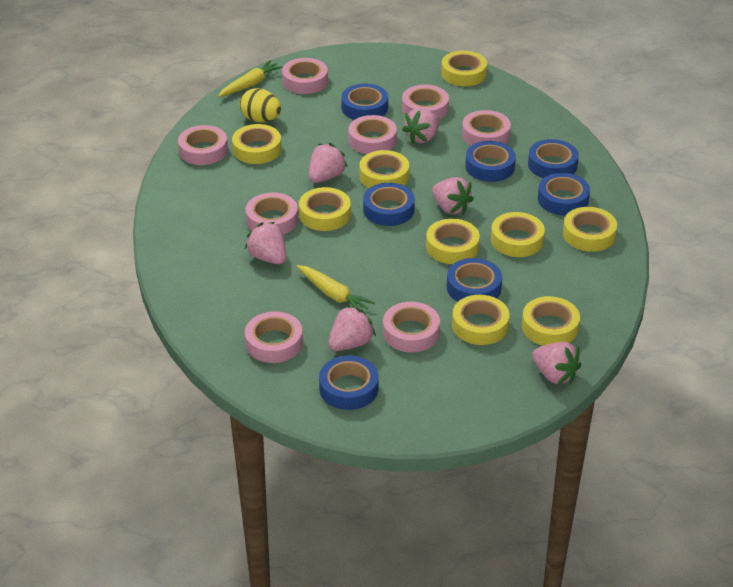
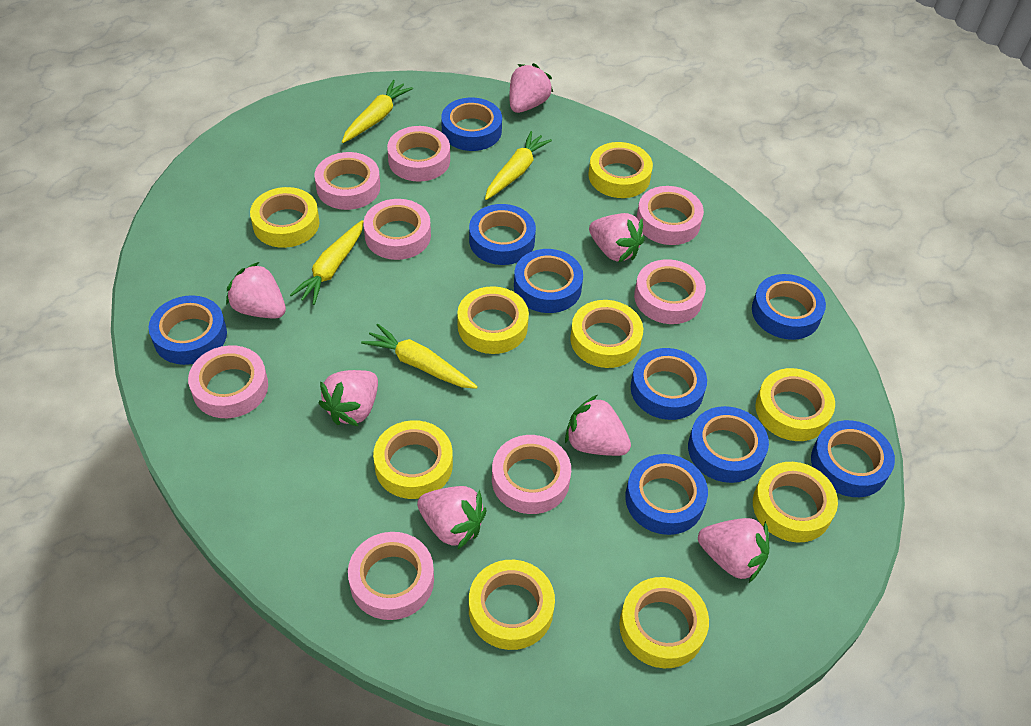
blue tape: [319,356,379,410] [341,84,388,120] [363,183,415,226] [447,258,502,302] [465,141,516,182] [528,139,579,178] [538,173,590,216] = 7 -> [149,295,227,365] [441,98,502,151] [469,204,536,265] [514,249,583,313] [625,454,708,535] [631,348,707,420] [688,406,769,483] [752,274,826,340] [811,420,895,497] = 9
pink strawberry: [245,222,286,264] [309,143,348,183] [328,305,376,351] [402,108,440,144] [432,177,474,215] [532,342,581,385] = 6 -> [226,262,286,318] [319,370,378,426] [417,486,486,549] [509,63,553,113] [565,395,631,456] [589,213,645,263] [698,518,769,583] = 7
yellow carrot: [218,60,283,97] [296,265,375,309] = 2 -> [290,220,363,305] [342,80,413,143] [361,324,478,389] [485,131,552,200] = 4
yellow egg: [240,88,281,122] = 1 -> none = 0

